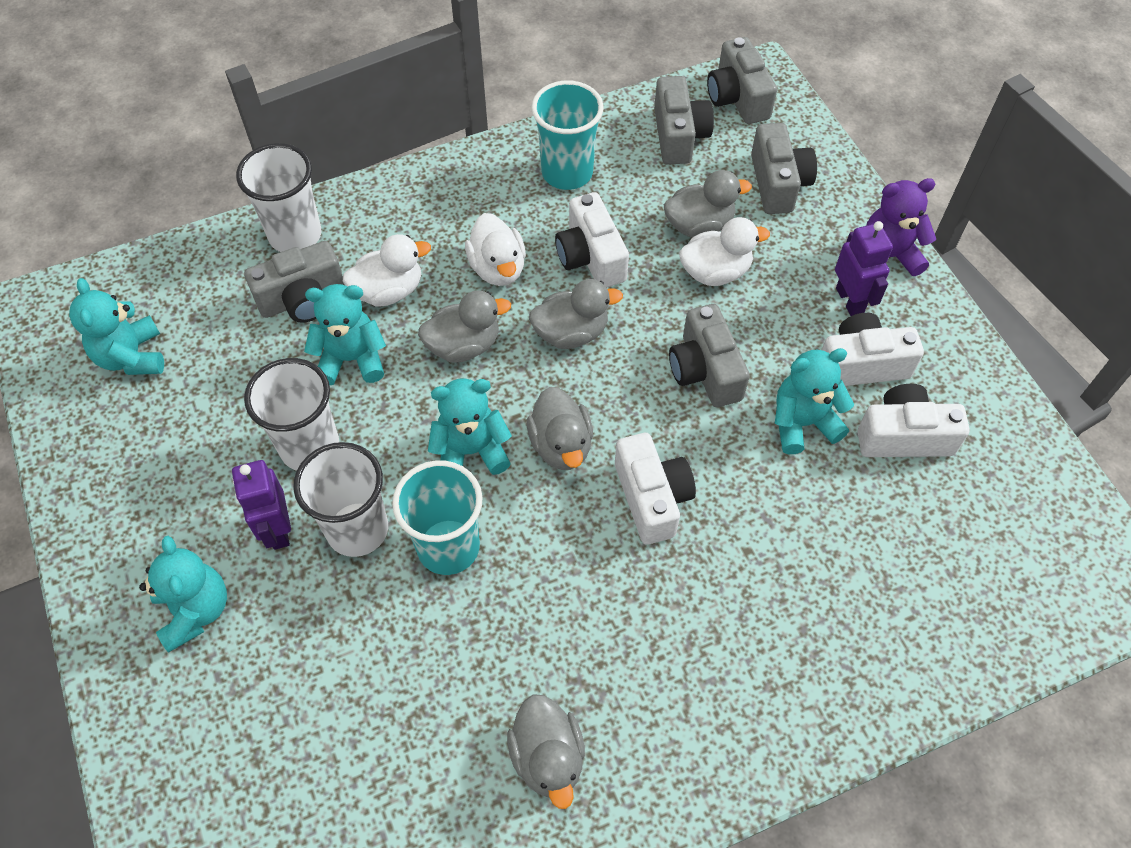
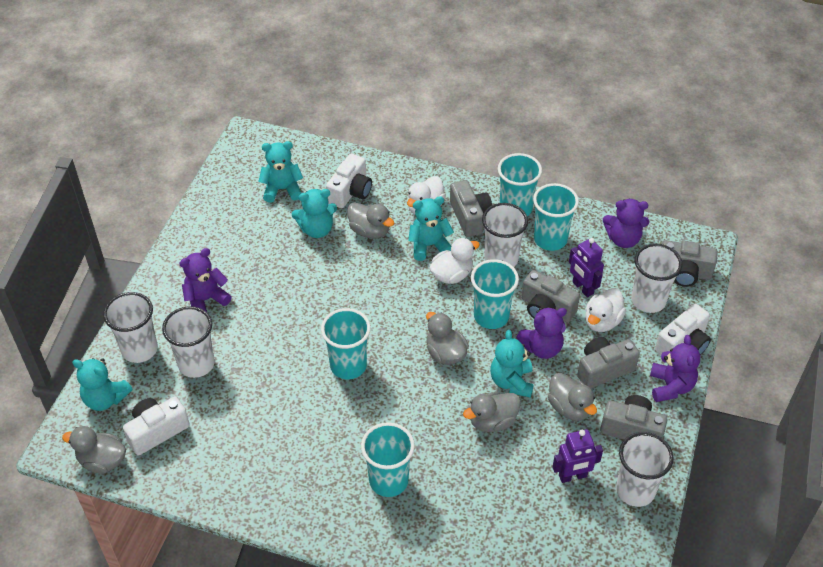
purple teddy bear: [866,178,936,276] = 1 -> [179,248,232,312] [516,307,567,359] [603,199,649,248] [650,335,700,402] = 4
turquoise cup: [392,460,483,575] [531,80,603,190] = 2 -> [321,308,371,379] [361,422,415,497] [471,259,519,329] [498,153,542,217] [533,183,579,251] = 5
white camera: [555,192,629,288] [615,433,696,545] [822,313,924,386] [858,384,970,457] = 4 -> [123,397,190,456] [326,154,372,208] [655,304,711,355] = 3
white cup: [236,143,322,252] [244,358,339,471] [293,442,388,557] = 3 -> [103,292,158,363] [162,306,215,378] [482,203,528,267] [616,432,674,507] [631,244,682,313] = 5

